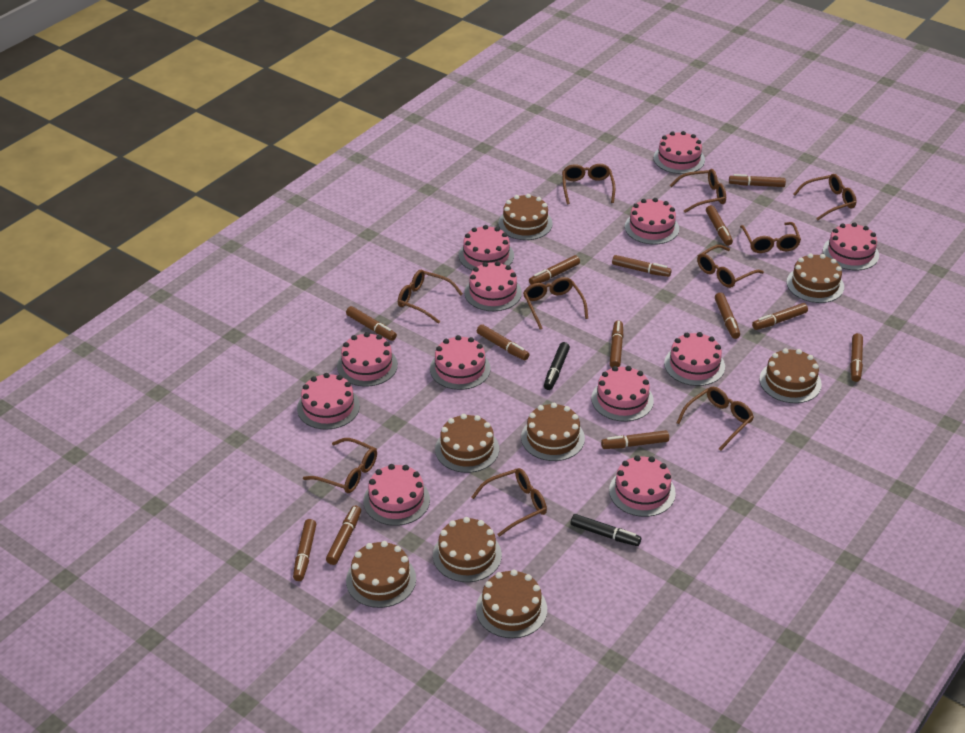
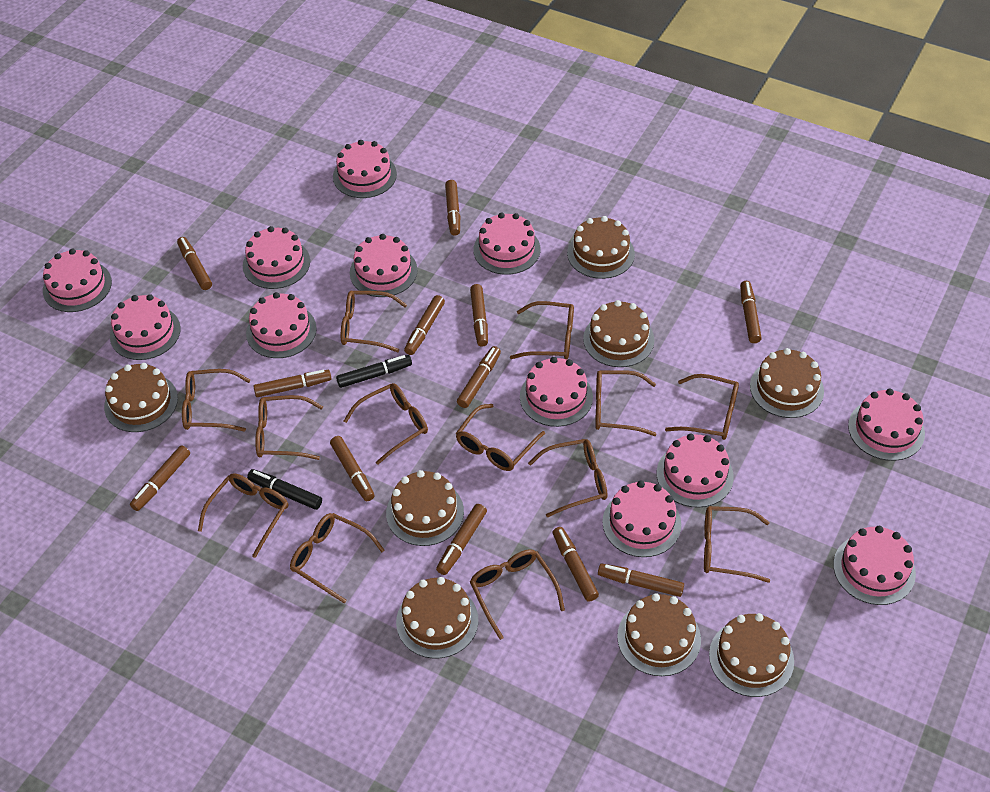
brown glasses: [303,438,377,493] [398,270,463,324] [472,468,547,537] [523,277,588,330] [562,164,615,205] [670,169,726,213] [677,387,754,451] [697,245,764,288] [740,222,801,253] [793,174,856,220] = 10 -> [182,369,250,432] [198,473,288,558] [255,395,323,460] [290,513,385,604] [341,291,407,352] [344,383,428,465] [456,404,545,471] [470,549,565,640] [510,301,574,359] [528,439,607,518] [595,370,657,436] [665,374,739,440] [704,506,770,583] = 13
brown marker: [293,519,316,581] [326,506,361,565] [346,306,397,341] [477,324,530,360] [529,255,580,285] [601,430,669,449] [610,320,623,367] [612,255,672,277] [706,205,733,246] [715,293,740,339] [729,174,786,187] [752,303,808,330] [850,333,863,382] = 13 -> [130,445,190,511] [177,237,212,290] [253,370,332,397] [330,436,375,501] [404,295,445,355] [436,504,487,575] [445,180,460,236] [457,346,501,408] [470,284,488,346] [553,527,599,602] [598,564,684,597] [740,281,762,343] = 12

